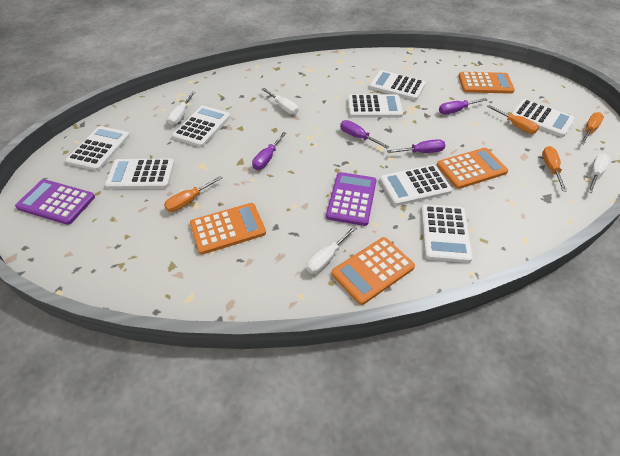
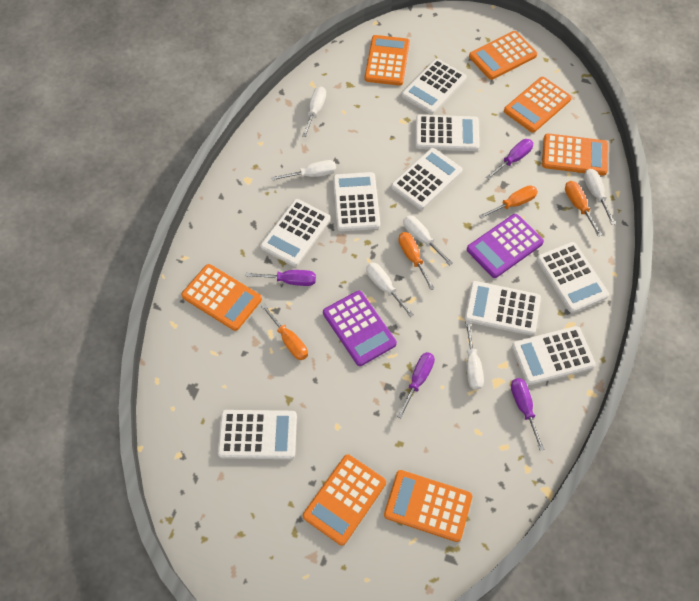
orange calculator: [190,203,266,254] [332,237,415,305] [437,148,508,189] [459,72,515,94] = 4 -> [181,264,262,331] [303,454,386,546] [365,35,410,86] [384,470,472,542] [469,31,537,80] [504,77,572,133] [542,133,608,175] = 7
white calculator: [65,126,130,171] [105,159,175,189] [172,106,230,147] [348,94,403,118] [369,70,426,100] [380,165,452,206] [421,204,473,263] [512,99,575,137] = 8 -> [218,410,297,459] [260,199,331,267] [333,172,380,231] [391,148,462,210] [402,59,466,114] [415,115,479,151] [464,281,541,336] [512,326,596,385] [537,242,609,313] = 9
white screwdriver: [167,92,195,125] [262,88,298,115] [306,226,357,274] [588,154,610,193] = 4 -> [271,160,336,181] [302,87,326,137] [366,263,414,317] [403,216,453,265] [465,321,484,390] [584,169,616,225] = 6

